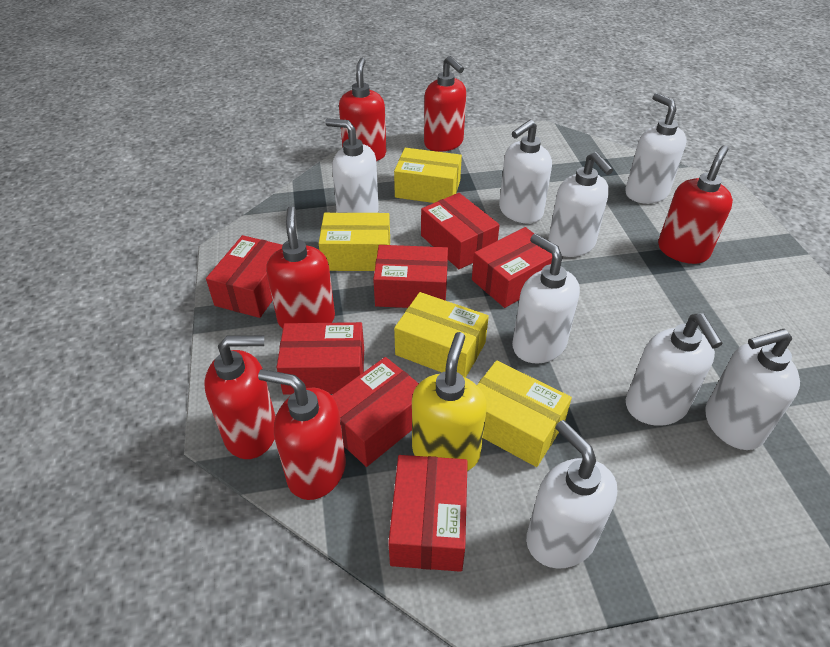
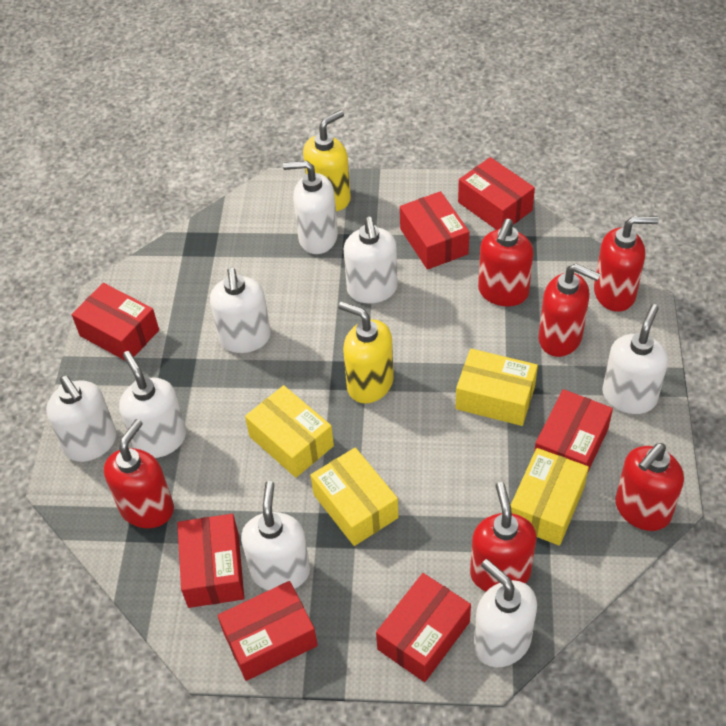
yellow soap dispenser: [412,332,487,471] = 1 -> [303,110,351,211] [338,301,394,403] = 2

